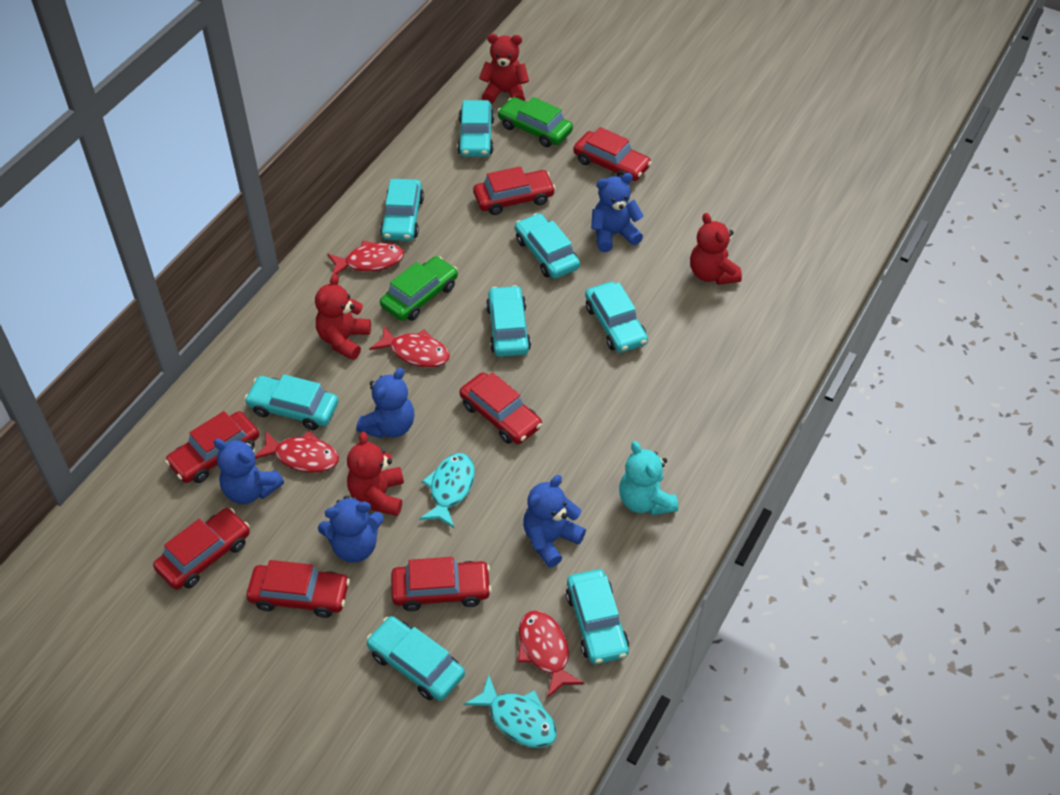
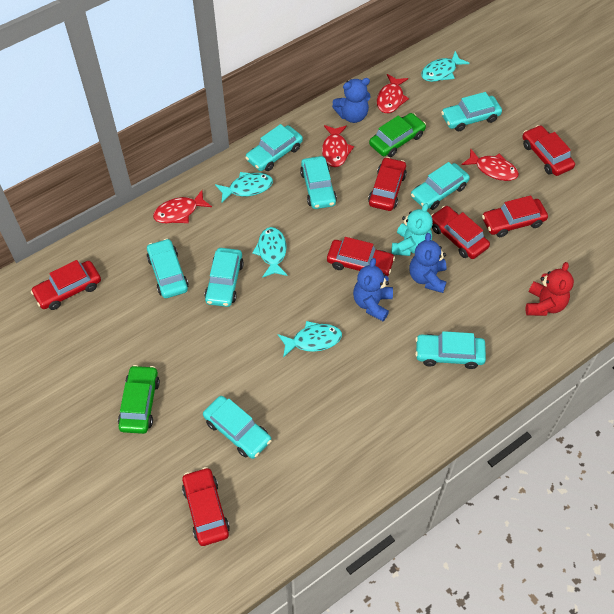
blue teddy bear: [213,439,284,504] [318,496,384,563] [356,368,414,438] [523,475,586,568] [591,173,644,252] = 5 -> [332,78,371,123] [353,258,393,321] [409,233,447,293] = 3
red teddy bear: [315,274,371,360] [347,432,404,516] [479,34,529,104] [690,213,742,285] = 4 -> [526,262,574,316] = 1
turquoise fish: [419,453,475,528] [464,674,557,748] = 2 -> [215,172,273,203] [252,227,288,278] [278,321,342,358] [421,51,470,82] = 4

